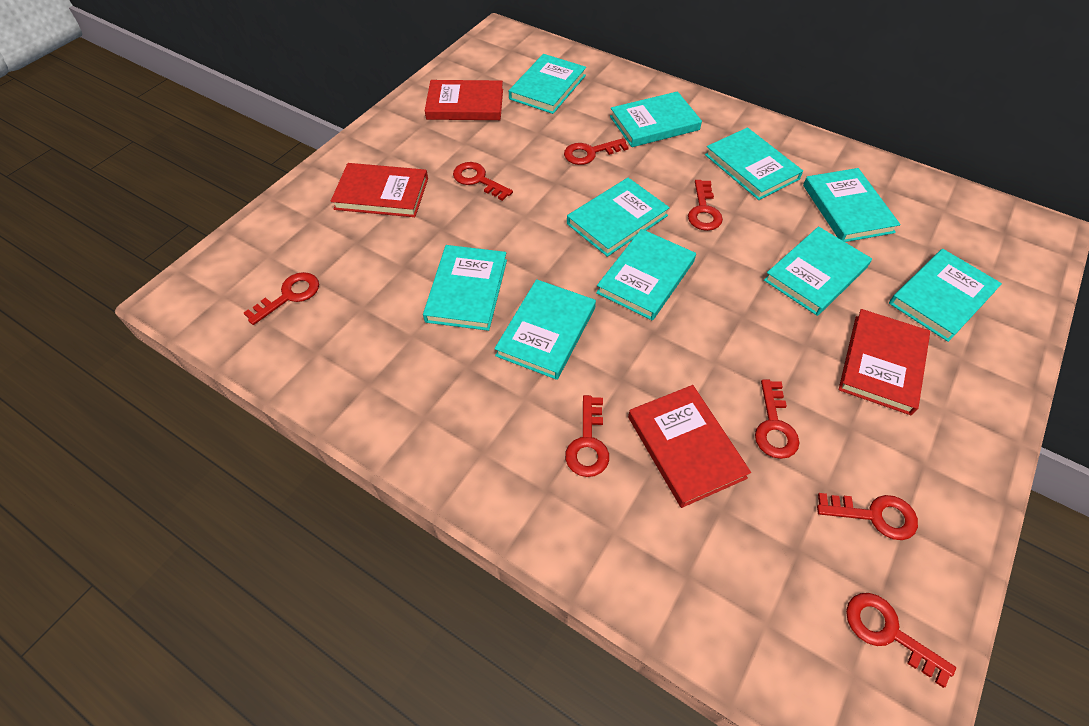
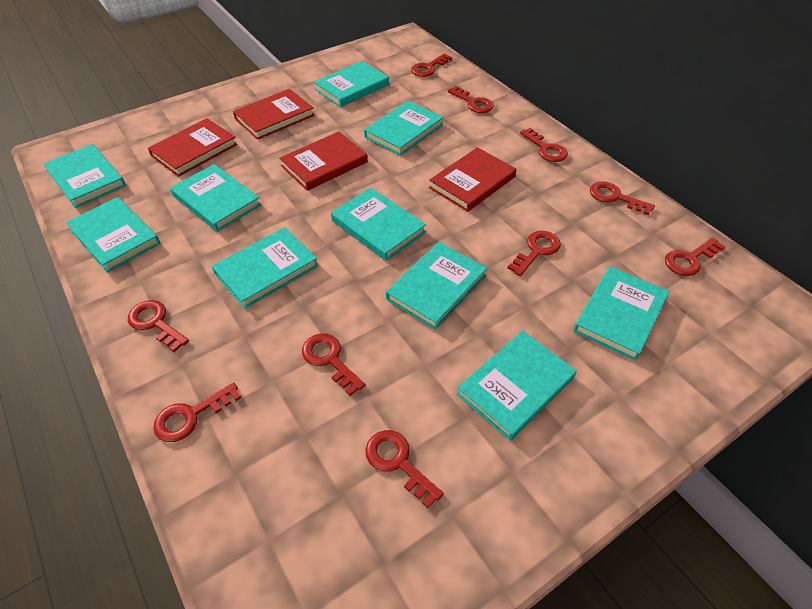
red key: [244,272,319,325] [453,162,513,201] [564,138,629,165] [565,395,609,477] [688,180,723,231] [755,379,800,459] [817,493,918,540] [846,593,956,688] = 8 -> [128,300,189,352] [153,382,242,442] [302,333,365,396] [365,430,444,508] [411,53,452,77] [448,86,494,113] [507,231,561,276] [520,128,568,162] [590,181,655,215] [665,238,725,276] = 10

